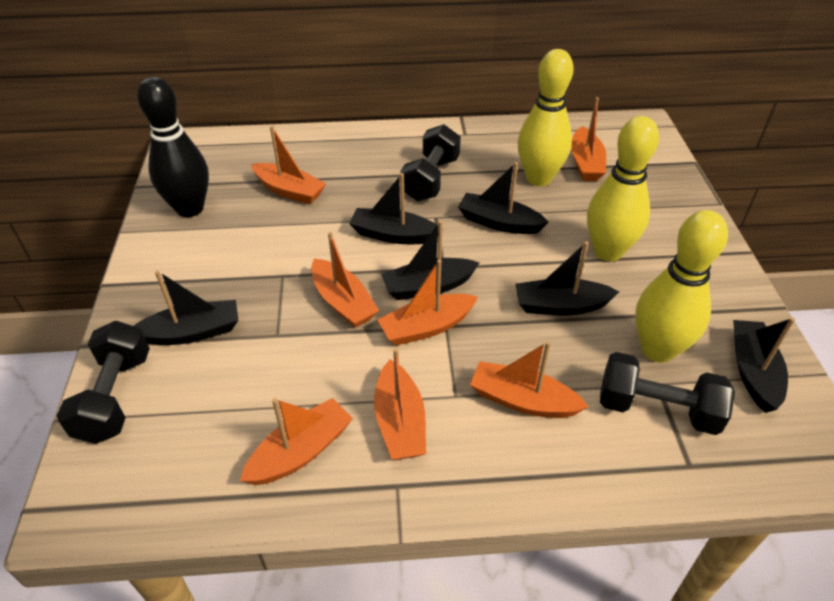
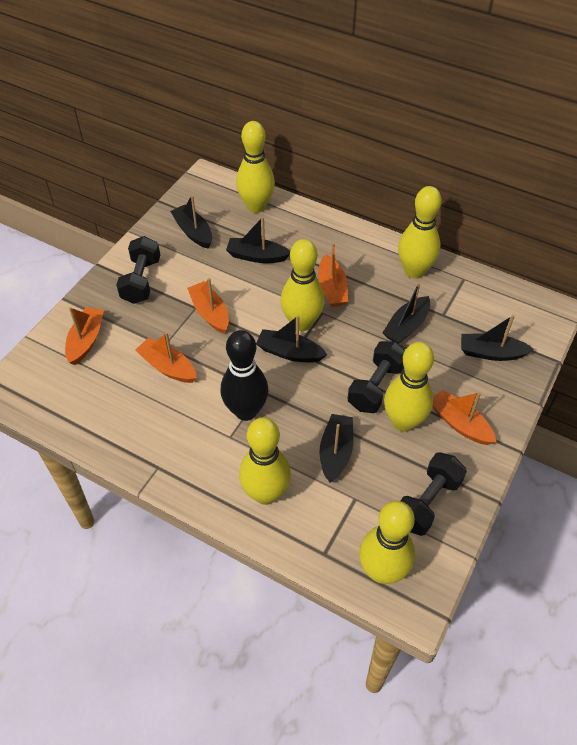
orange boat: [240,398,353,485] [251,126,326,204] [311,232,379,328] [374,348,426,460] [377,259,478,345] [470,341,589,418] [571,97,606,181] = 7 -> [65,307,104,365] [135,332,197,383] [187,278,229,334] [318,243,348,307] [432,390,496,445] = 5
yellow bowling pin: [518,49,574,186] [587,116,659,261] [635,210,728,363] = 3 -> [236,121,275,213] [239,417,291,505] [281,239,325,331] [359,501,415,584] [384,342,434,432] [398,186,442,279] = 6

